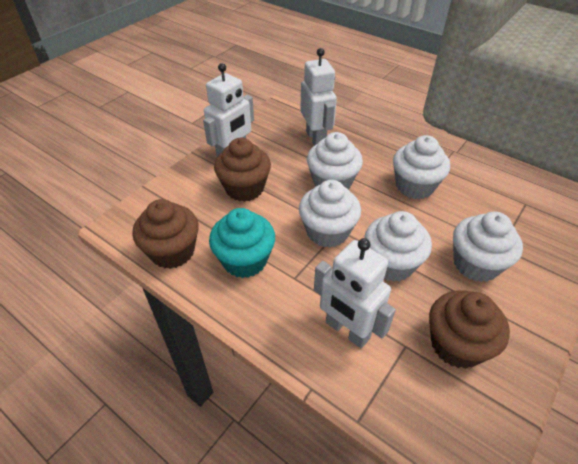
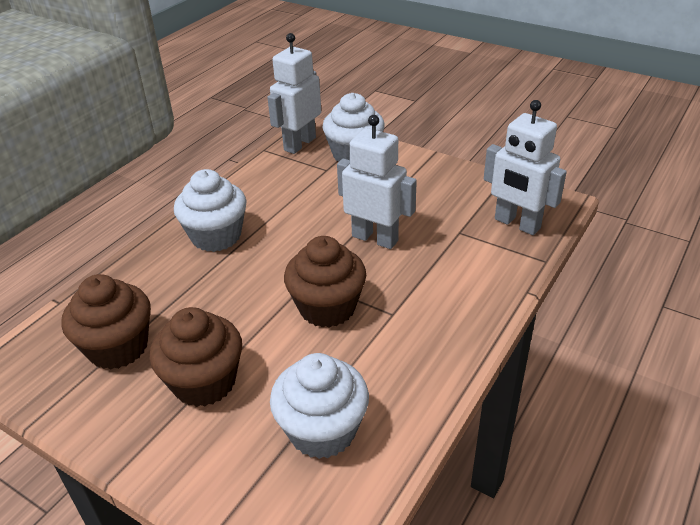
turquoise cupcake: [209,208,275,278] = 1 -> none = 0
white cupcake: [299,180,361,248] [307,132,363,190] [364,211,432,282] [393,135,450,199] [453,212,523,282] = 5 -> [174,169,247,252] [270,353,369,459] [323,93,385,162] = 3

